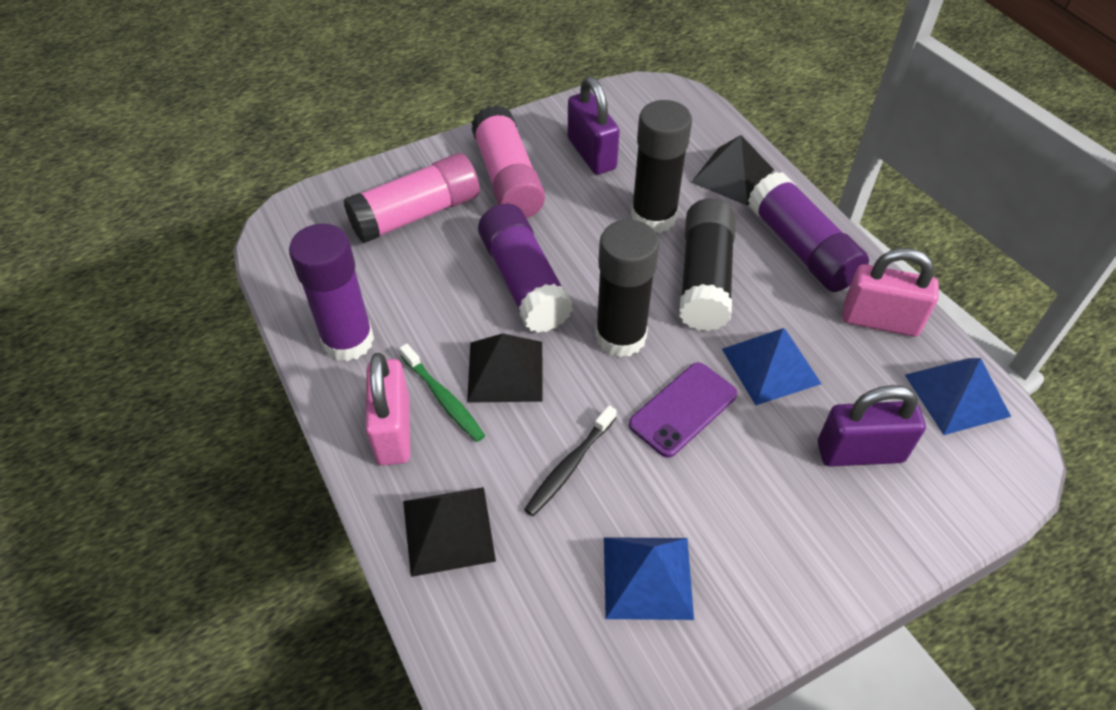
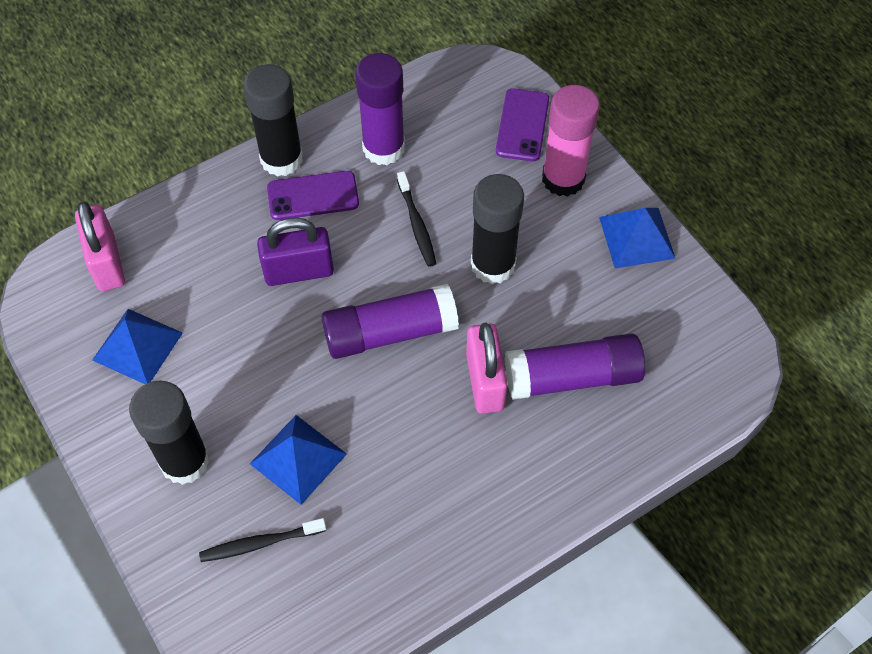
black pyramid: [403,487,496,577] [467,333,543,403] [691,135,774,206] = 3 -> none = 0
black toothbrush: [524,405,617,516] = 1 -> [199,518,327,562] [397,171,436,267] = 2
green toothbrush: [399,343,485,442] = 1 -> none = 0
pink glue stick: [343,153,480,244] [471,105,545,218] = 2 -> [542,85,600,197] = 1
purple padlock: [568,77,620,175] [818,385,926,467] = 2 -> [257,217,334,286] = 1
purple phone: [629,362,737,458] = 1 -> [267,171,359,220] [496,88,549,161] = 2

